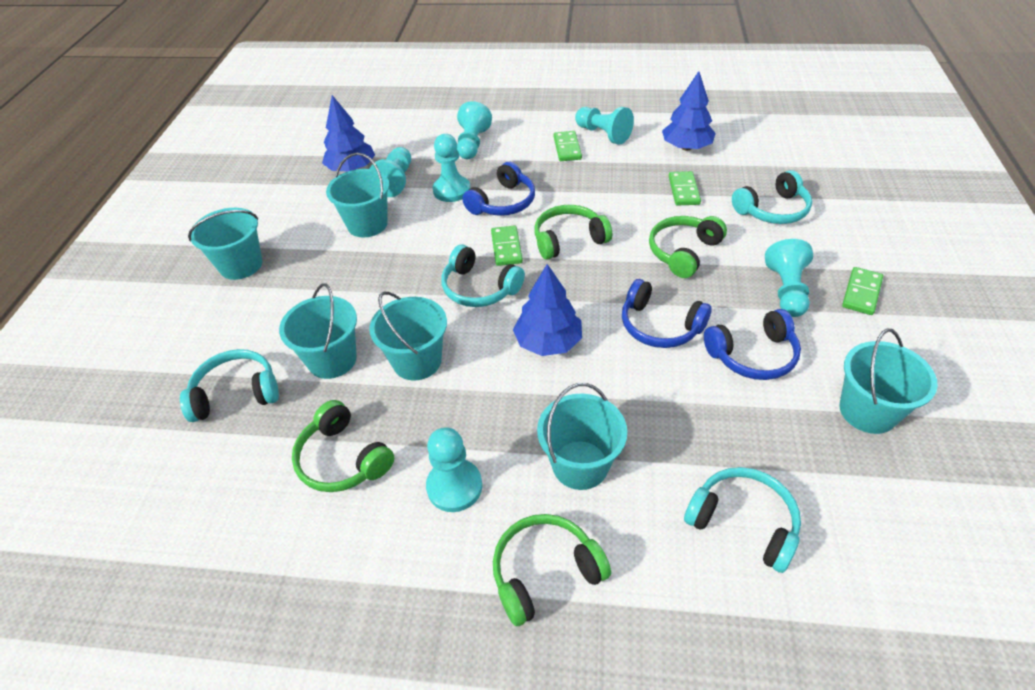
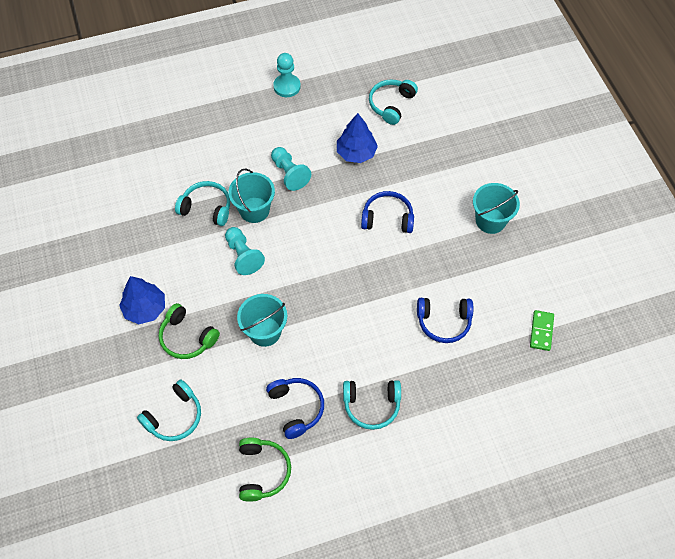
blue tree: [322,95,375,172] [513,264,582,356] [662,71,716,151] = 3 -> [119,276,165,324] [337,113,378,163] = 2
green domino: [491,225,523,266] [554,131,582,161] [669,171,701,205] [842,267,883,315] = 4 -> [530,310,554,351] = 1
green headphones: [292,400,394,492] [493,514,611,626] [534,205,612,260] [649,216,727,278] = 4 -> [159,303,220,359] [239,437,291,502] = 2
turquoise bucket: [188,208,262,280] [279,283,357,379] [326,153,389,237] [369,292,447,381] [537,383,627,490] [840,329,938,434] = 6 -> [228,169,275,223] [237,294,287,347] [473,183,520,234] = 3
turquoise pawn: [369,147,411,197] [426,427,482,512] [433,134,470,202] [457,101,492,159] [575,107,634,145] [765,239,813,317] = 6 -> [225,227,265,275] [271,147,311,191] [273,53,301,97] = 3

